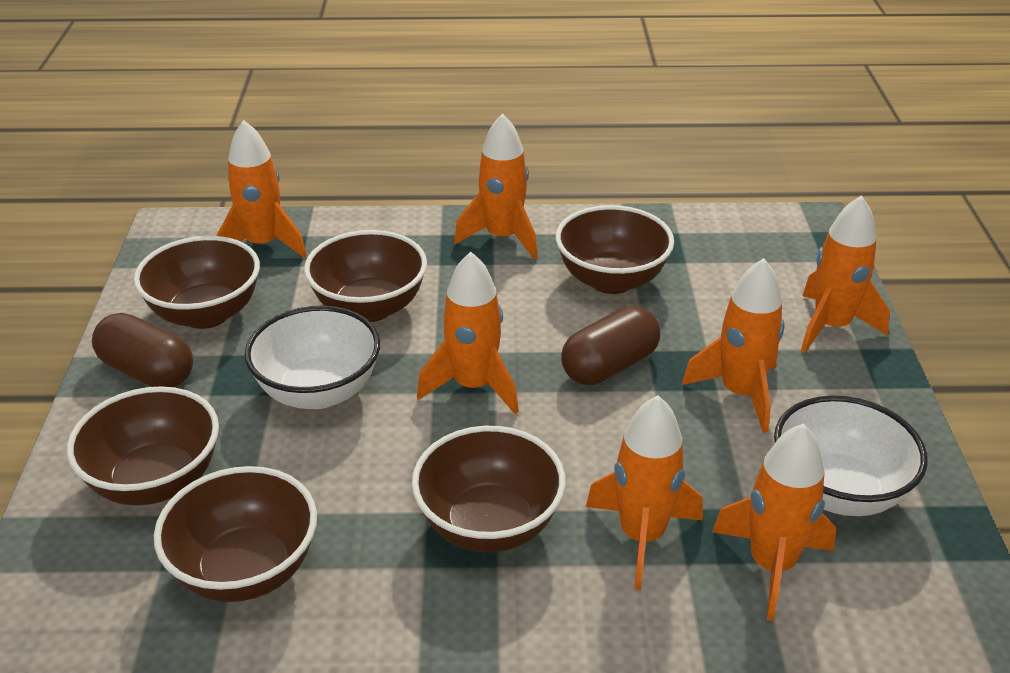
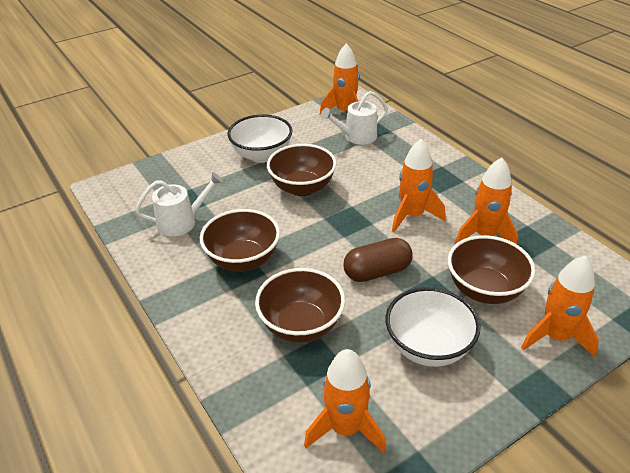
brown bowl: [67,386,219,505] [134,236,260,329] [154,466,317,602] [304,230,427,322] [412,426,566,552] [556,205,674,294] = 6 -> [200,209,280,272] [255,268,345,343] [267,144,336,196] [448,235,535,304] = 4
brown capsule: [92,313,193,387] [561,306,660,385] = 2 -> [343,238,413,282] = 1
orange rocket: [216,120,307,258] [417,252,519,414] [454,114,538,260] [586,395,703,590] [682,258,784,433] [712,423,836,621] [801,195,890,353] = 7 -> [304,349,386,453] [320,44,359,115] [392,139,445,232] [455,157,518,244] [521,255,599,358] = 5
white watering can: none = 0 -> [135,172,223,236] [321,91,388,145] = 2

